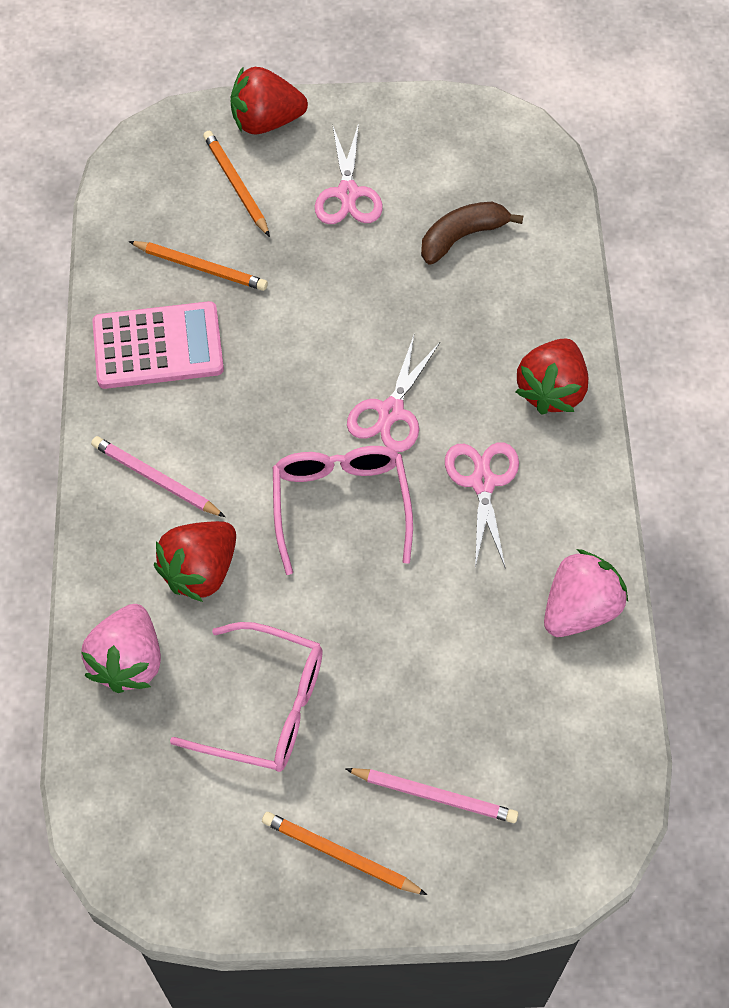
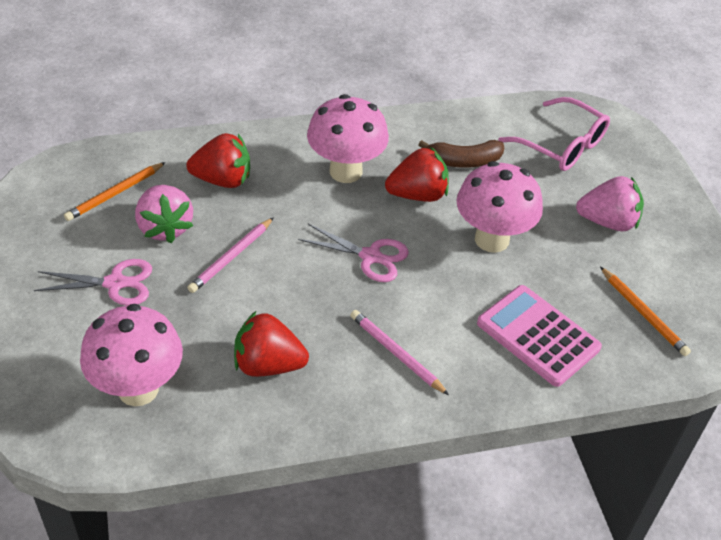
orange pencil: [129,241,268,291] [203,131,270,237] [262,812,427,895] = 3 -> [64,162,166,221] [600,267,691,356] = 2
pink glasses: [170,622,323,772] [273,446,413,575] = 2 -> [498,97,610,171] = 1
pink mushroom: none = 0 -> [80,304,183,406] [307,94,389,183] [457,161,543,253] = 3
pink scissors: [315,123,383,224] [347,335,440,452] [445,442,519,568] = 3 -> [34,259,152,306] [298,224,409,282] = 2

